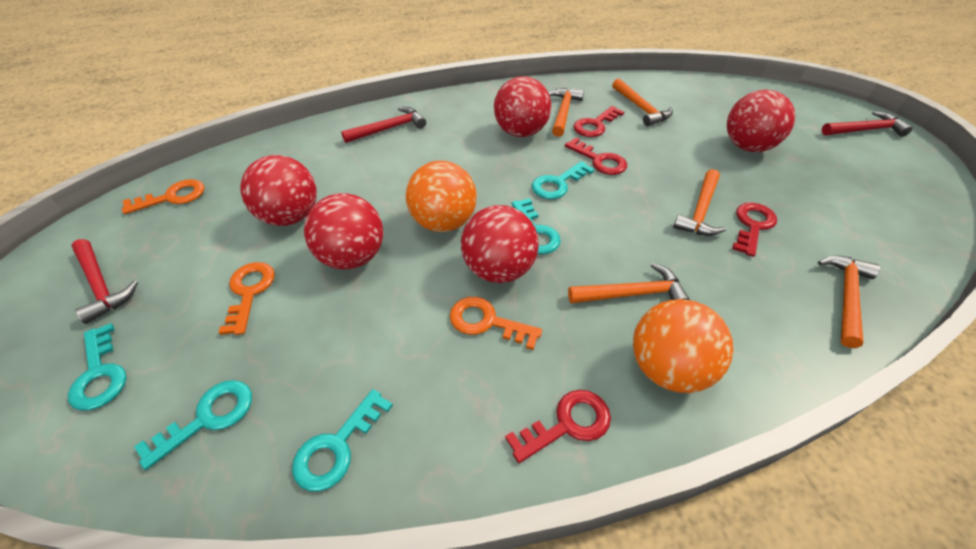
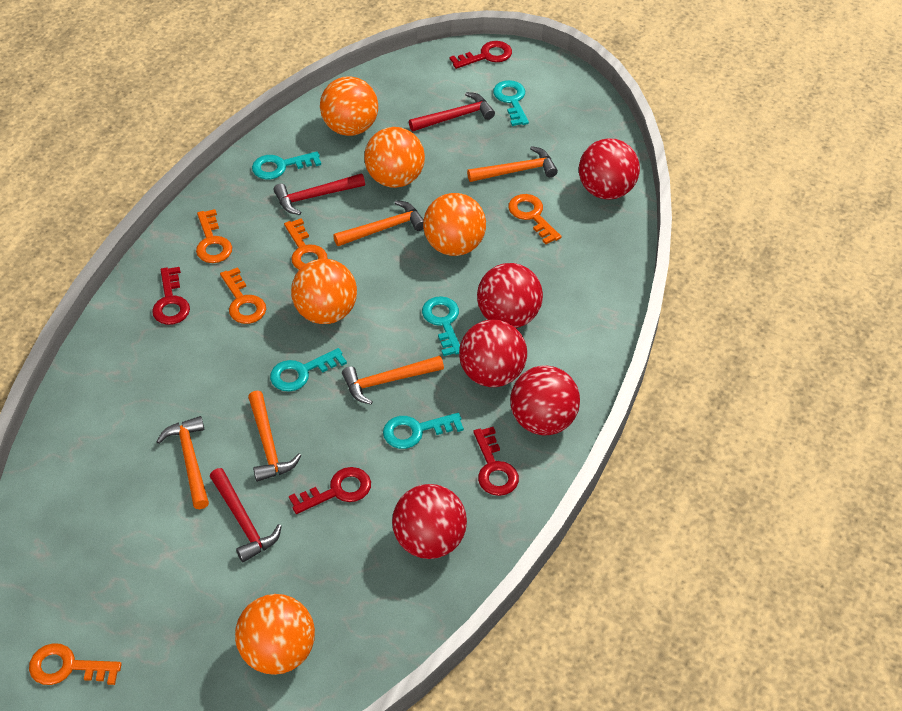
orange ball: [406,161,477,232] [633,299,733,393] = 2 -> [235,594,315,675] [291,259,357,324] [320,76,378,136] [364,127,425,188] [423,193,486,256] = 5
orange key: [122,179,204,214] [218,262,275,335] [450,297,542,350] = 3 -> [29,643,122,685] [196,209,232,263] [220,267,266,324] [284,218,328,270] [508,194,562,244] = 5

